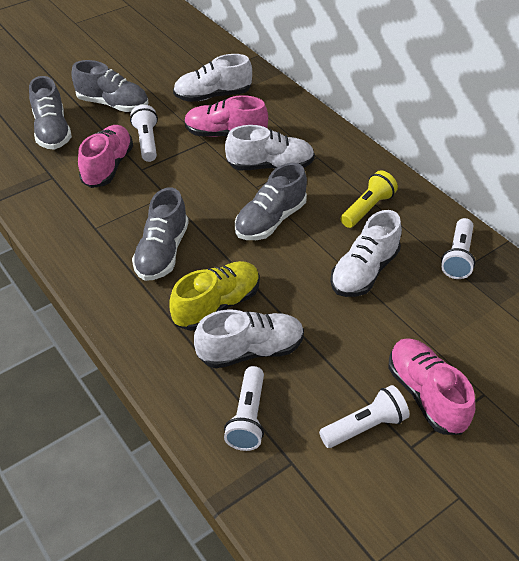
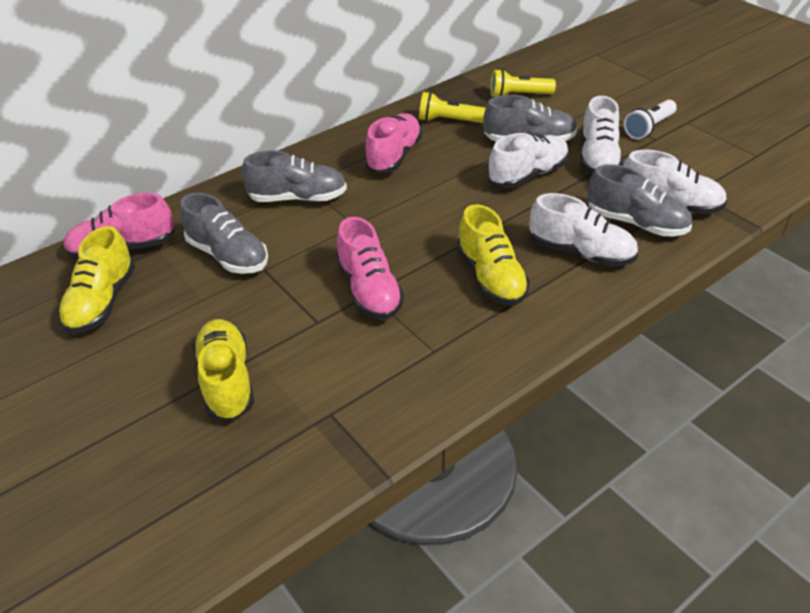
white flashlight: [130,105,158,162] [224,366,264,451] [319,385,410,448] [441,218,475,279] = 4 -> [624,100,677,140] = 1
yellow flashlight: [341,170,398,228] = 1 -> [419,92,486,123] [491,69,556,97] = 2
yellow shoe: [169,261,260,331] = 1 -> [58,226,135,334] [193,319,254,421] [457,204,530,306] = 3

